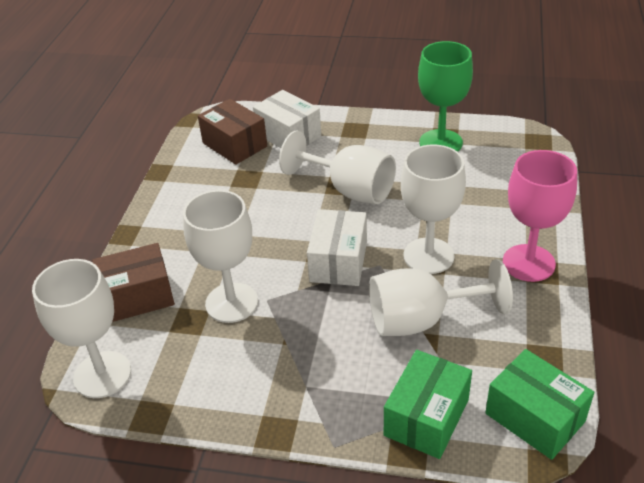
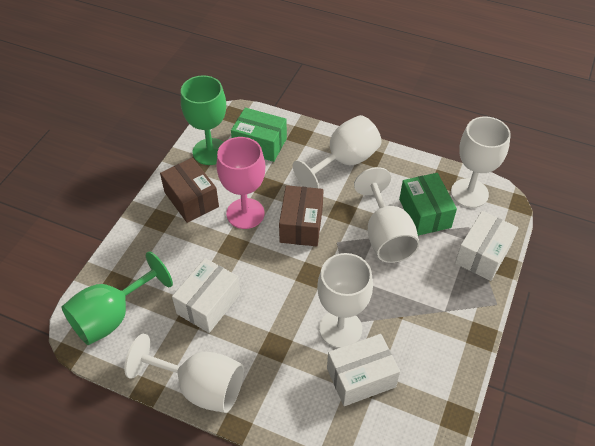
green goblet: [418,41,473,152] = 1 -> [61,251,173,345] [181,75,226,165] = 2
white box: [253,90,321,148] [307,209,367,286] = 2 -> [172,258,240,333] [327,334,400,406] [455,211,518,281] = 3

